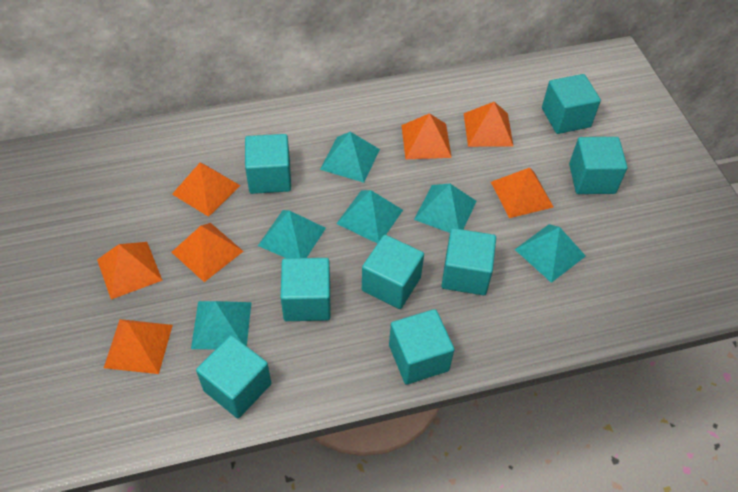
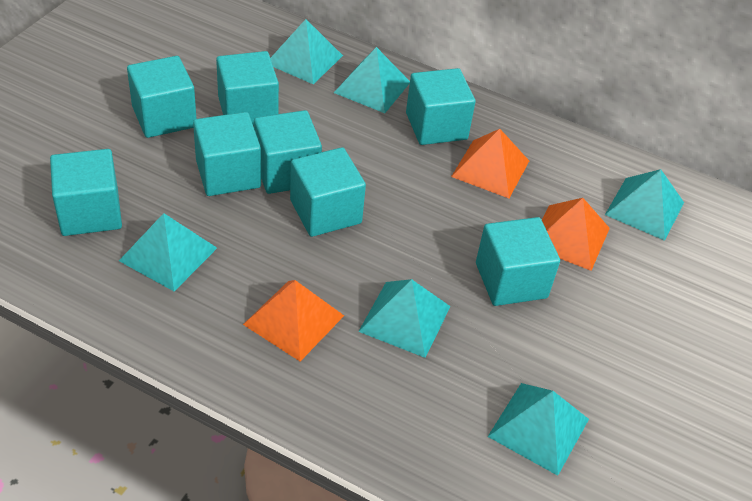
orange pyramid: [97,242,163,300] [104,319,173,374] [171,223,243,282] [172,163,241,217] [401,113,452,159] [464,102,513,147] [491,168,553,218] = 7 -> [243,280,344,361] [451,129,529,198] [542,198,610,271] = 3

